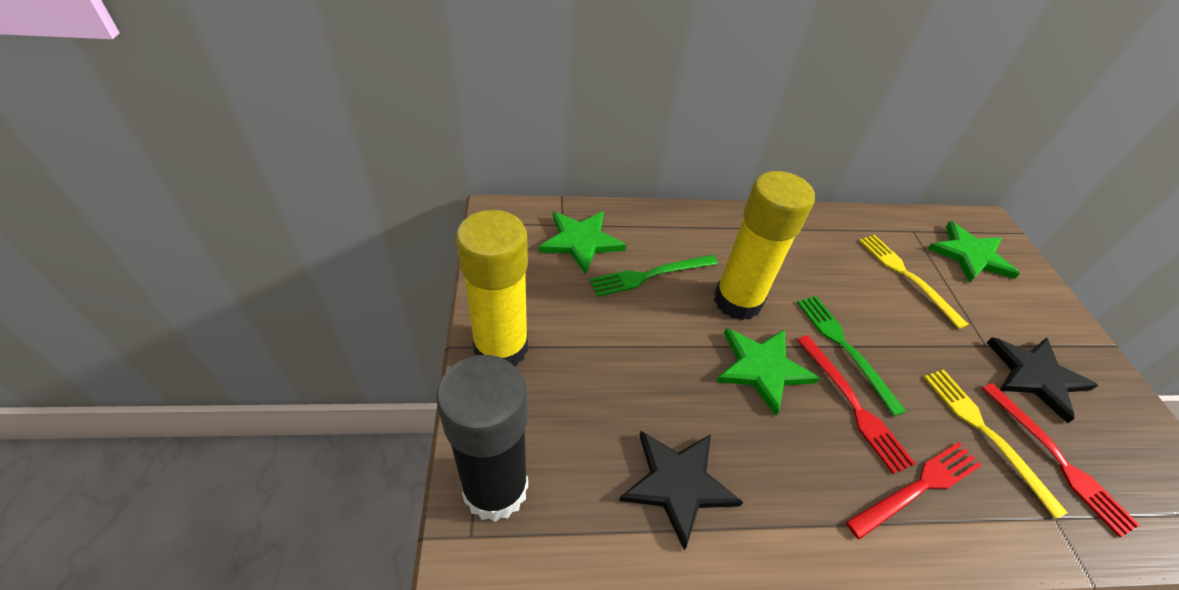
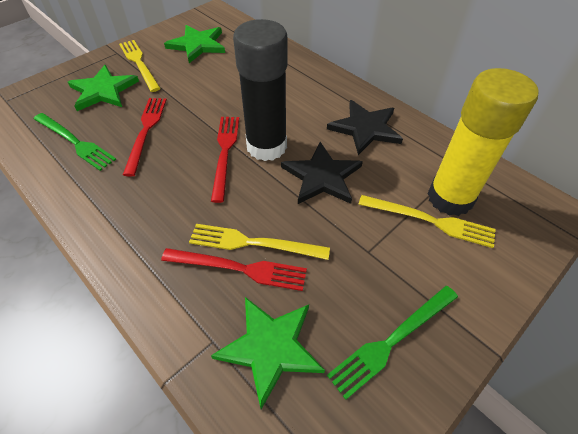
yellow fork: [859,235,969,329] [924,369,1068,519] = 2 -> [119,40,161,92] [189,224,330,260] [358,195,496,248] = 3
yellow glue stick: [456,210,528,367] [714,171,815,320] = 2 -> [427,68,539,216] = 1

